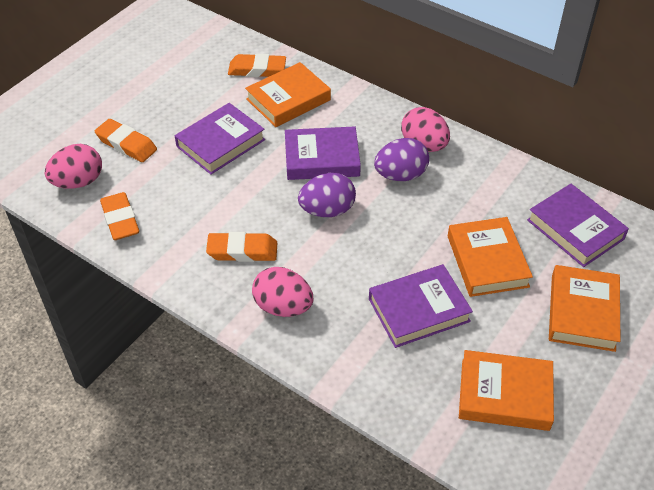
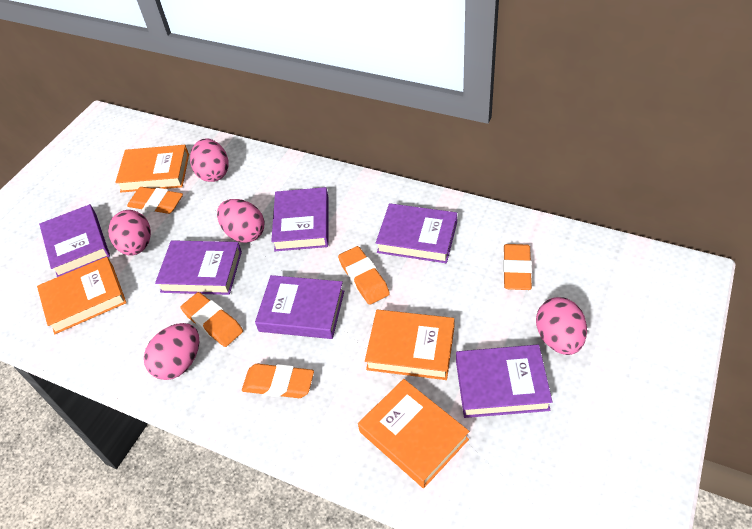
orange eraser: [95,119,157,162] [100,192,139,240] [206,232,277,262] [228,54,286,77] = 4 -> [127,187,183,214] [181,292,243,347] [242,364,314,398] [338,246,390,305] [503,244,532,290] = 5
pink egg: [45,144,102,189] [252,267,313,317] [401,107,450,152] = 3 -> [108,210,151,255] [144,323,199,380] [190,138,229,182] [217,199,264,243] [536,297,587,355] = 5
purple book: [175,103,265,175] [285,127,361,180] [369,264,473,348] [527,184,629,267] = 4 -> [39,204,110,277] [155,240,242,295] [255,275,344,339] [271,187,329,251] [376,203,457,263] [456,345,552,418] = 6
purple egg: [298,173,356,217] [374,138,429,181] = 2 -> none = 0

